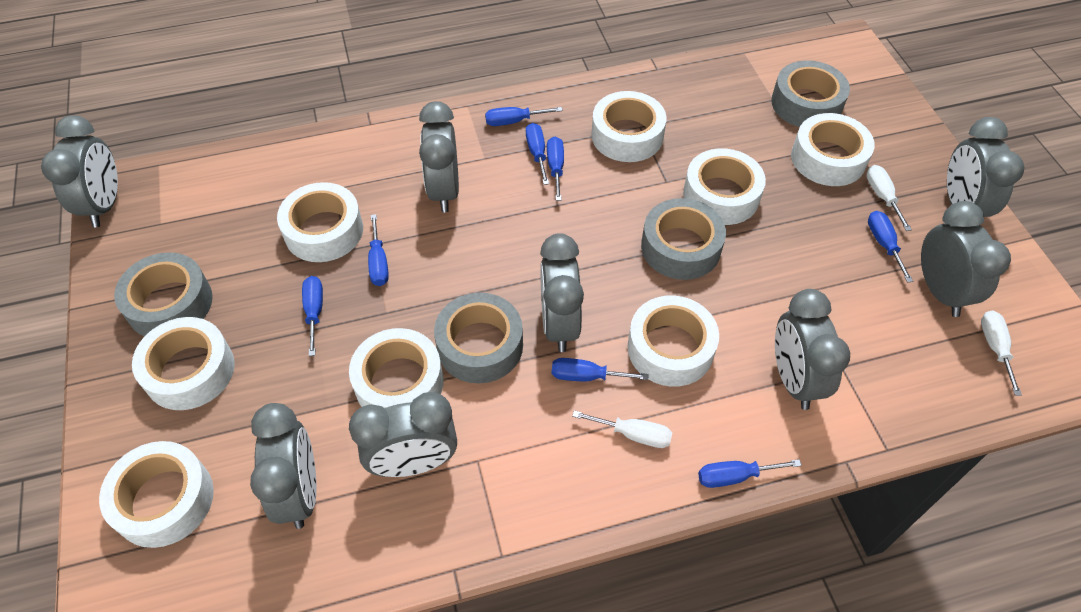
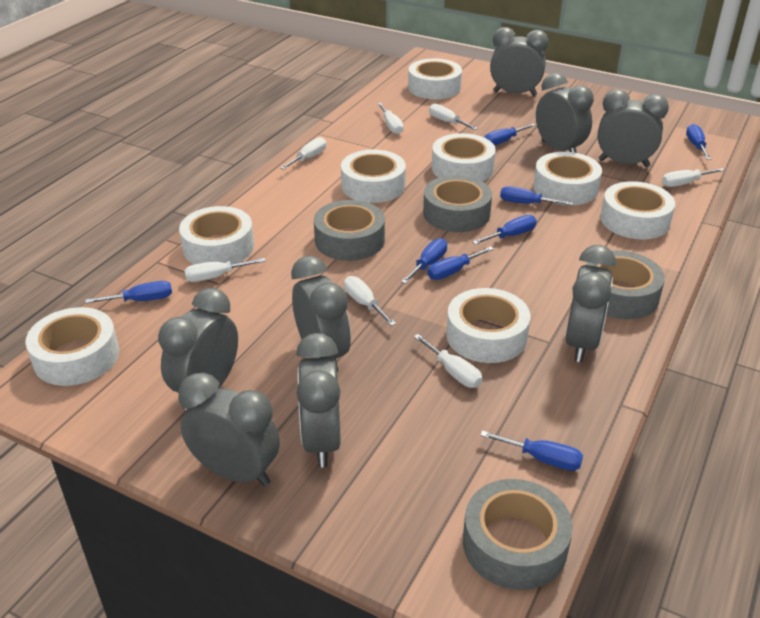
white screwdriver: [572,410,672,448] [866,165,912,231] [981,310,1022,396] = 3 -> [184,258,266,282] [280,137,326,170] [344,276,396,326] [378,103,403,134] [413,334,482,388] [429,104,478,130] [662,168,725,187] = 7

